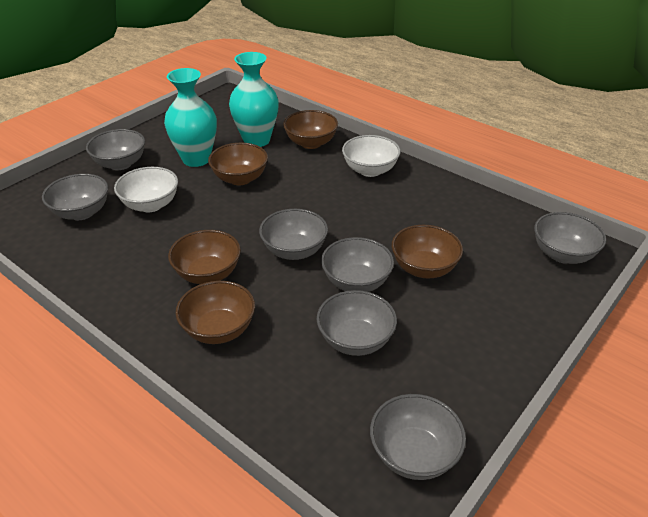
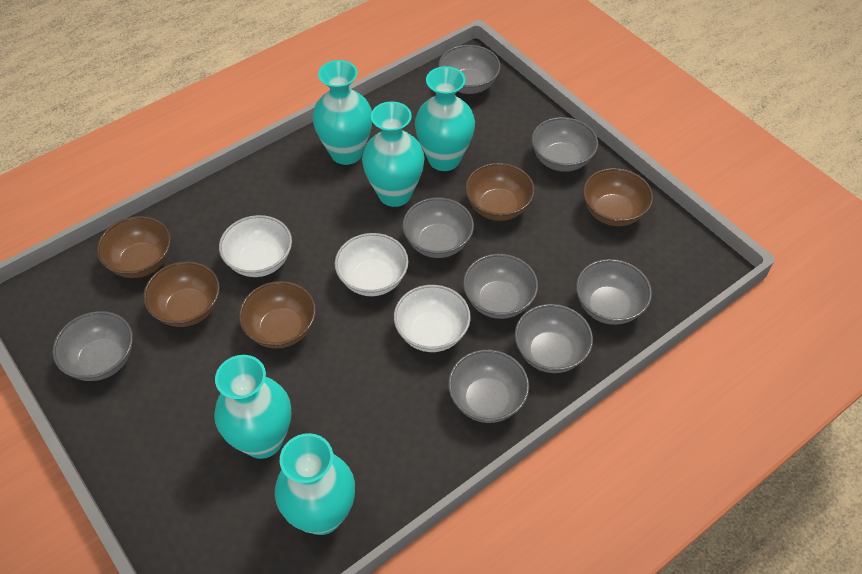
grey bowl: [42,174,108,220] [86,129,145,170] [259,209,328,260] [317,290,397,356] [321,237,394,292] [370,394,466,480] [534,212,606,264] = 7 -> [52,311,133,381] [402,197,474,258] [438,45,501,94] [448,350,529,423] [463,254,538,319] [515,304,593,373] [531,117,598,172] [576,259,652,325] = 8
turquoise vase: [164,68,217,167] [229,52,279,147] = 2 -> [214,355,291,459] [275,433,355,535] [312,60,372,165] [362,101,425,207] [415,66,475,171] = 5
white bowl: [114,167,178,212] [342,135,401,177] = 2 -> [219,215,292,277] [335,233,408,296] [394,285,471,352] = 3

